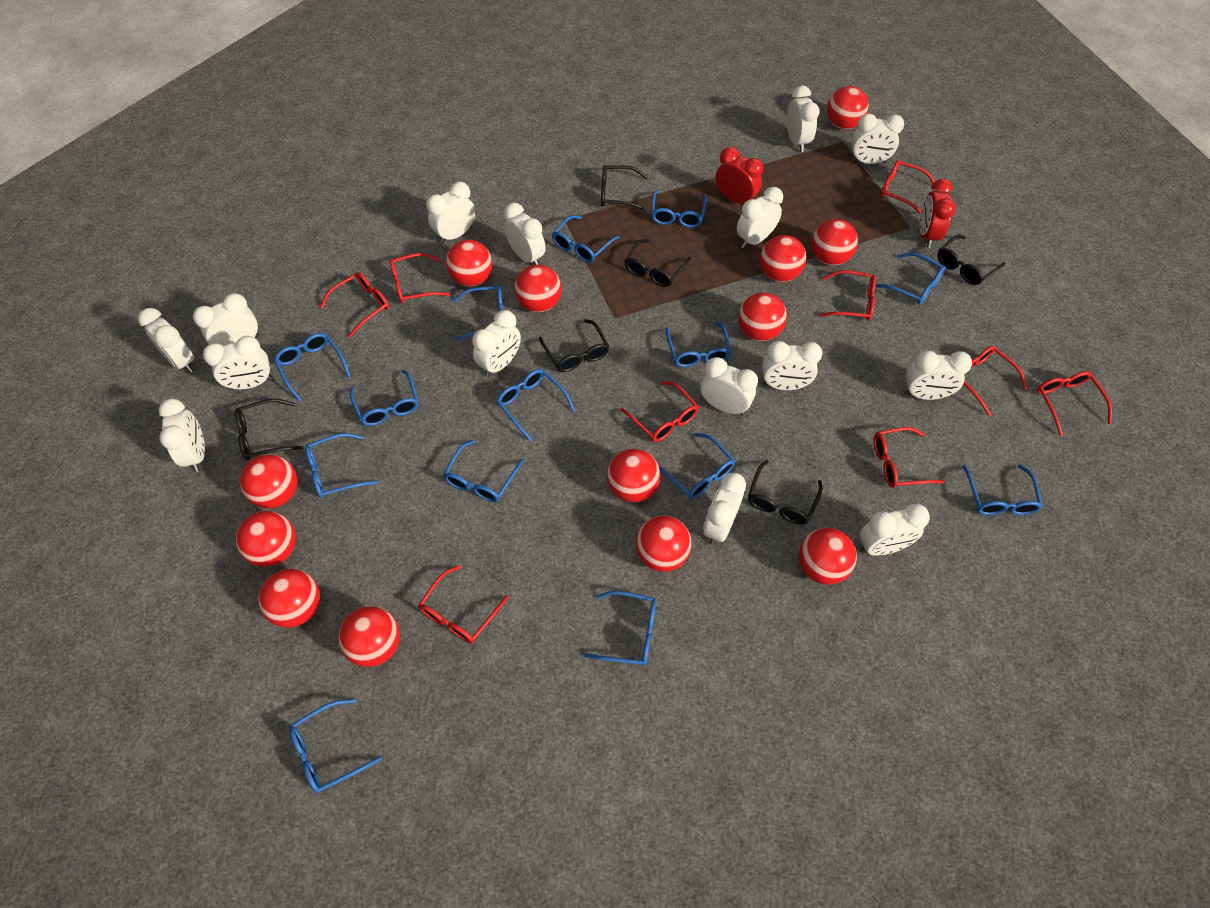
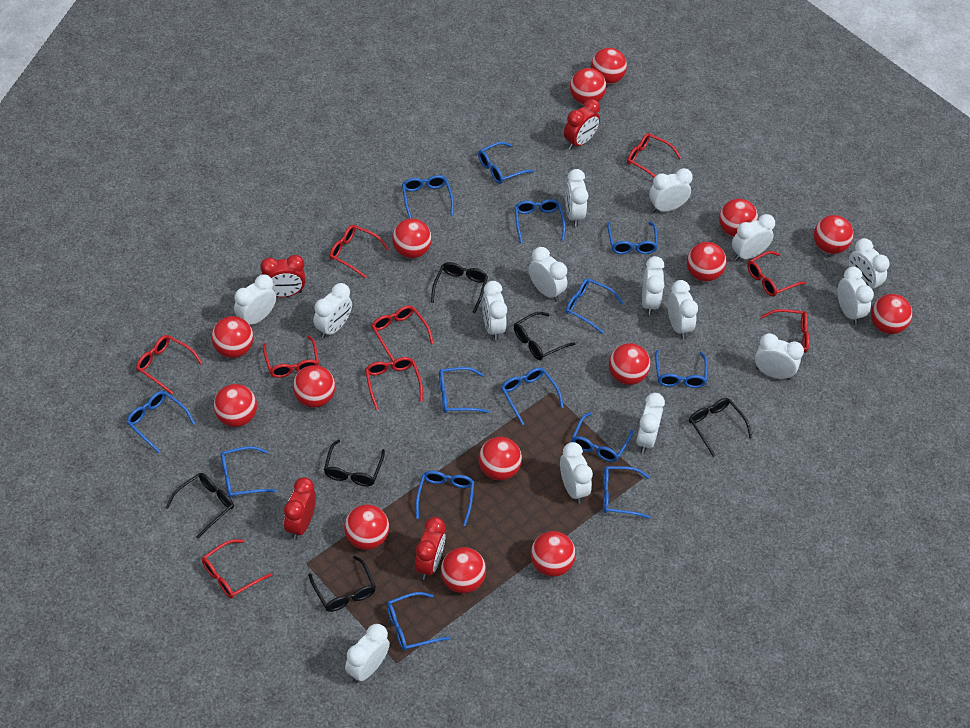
red ball: [236,511,296,567] [240,455,297,508] [258,569,320,628] [338,606,400,667] [446,240,492,287] [515,265,561,312] [607,449,661,502] [636,516,692,572] [738,293,787,341] [760,235,807,282] [799,528,857,585] [811,219,858,266] [827,86,869,129] = 13 -> [211,316,254,358] [214,384,257,427] [293,365,336,408] [344,505,389,550] [392,219,432,258] [441,547,486,593] [478,437,522,480] [531,531,576,577] [570,68,606,104] [591,48,627,84] [609,343,651,385] [687,242,726,282] [719,199,758,237] [814,215,853,254] [871,294,912,334] = 15
red clock: [716,147,763,204] [920,179,956,248] = 2 -> [260,255,306,297] [284,477,316,540] [415,517,446,580] [564,99,600,150] = 4

